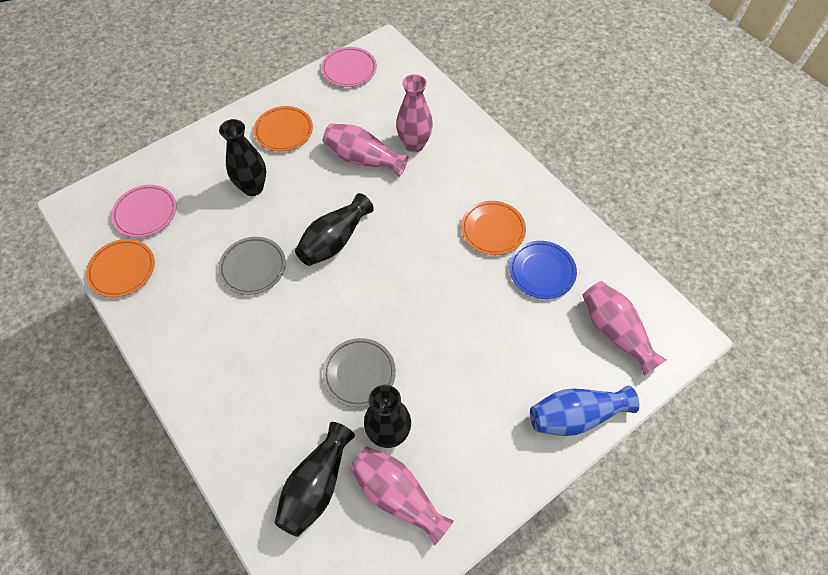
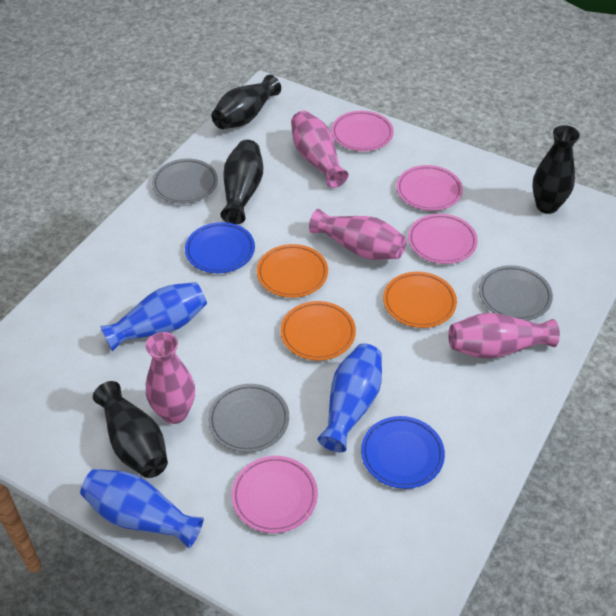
blue plate: [509,241,577,299] = 1 -> [185,222,255,273] [361,416,445,489] = 2
blue vase: [530,385,639,436] = 1 -> [80,469,204,548] [100,282,207,351] [317,343,382,452] = 3
grey plate: [218,237,286,295] [323,338,396,407] = 2 -> [152,159,218,204] [208,384,289,453] [479,265,553,321] = 3
pink plate: [111,185,177,237] [321,47,377,87] = 2 -> [231,456,318,533] [331,111,394,151] [396,165,463,211] [408,214,478,264] = 4

